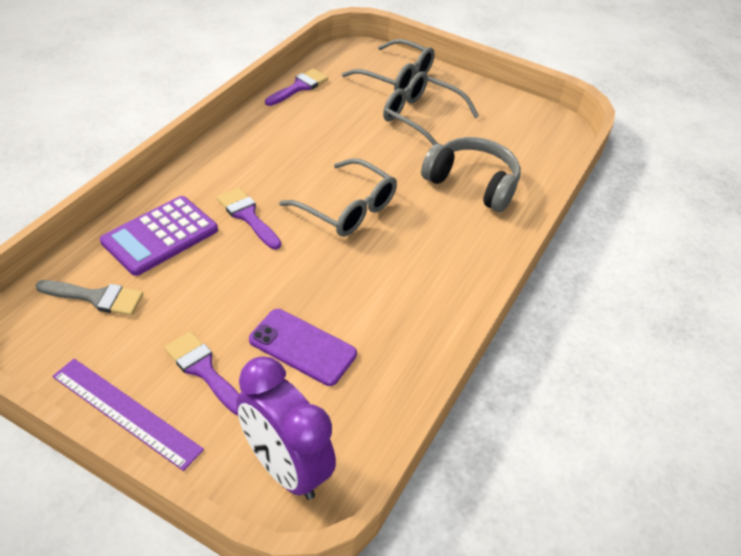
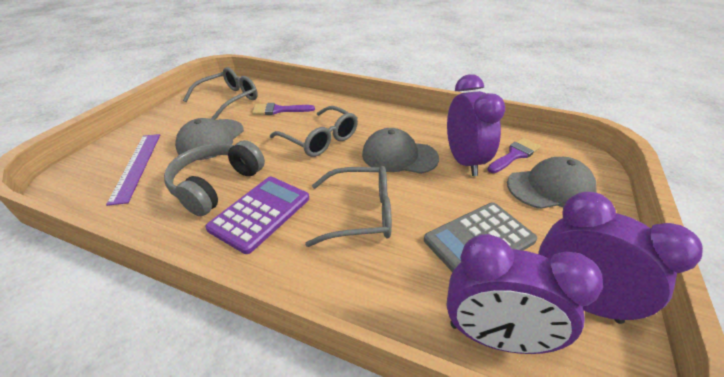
grey brush: [35,280,143,316] = 1 -> none = 0
grey calculator: none = 0 -> [424,202,537,272] = 1
grey cap: none = 0 -> [175,118,244,160] [362,128,439,174] [507,157,597,209] = 3
purple brush: [164,331,239,415] [217,188,281,250] [265,69,328,106] = 3 -> [252,103,315,115] [487,138,541,173] = 2
purple clock: [236,357,336,500] = 1 -> [446,234,603,354] [447,74,505,176] [538,192,703,324] = 3
purple phone: [249,309,357,386] = 1 -> none = 0

